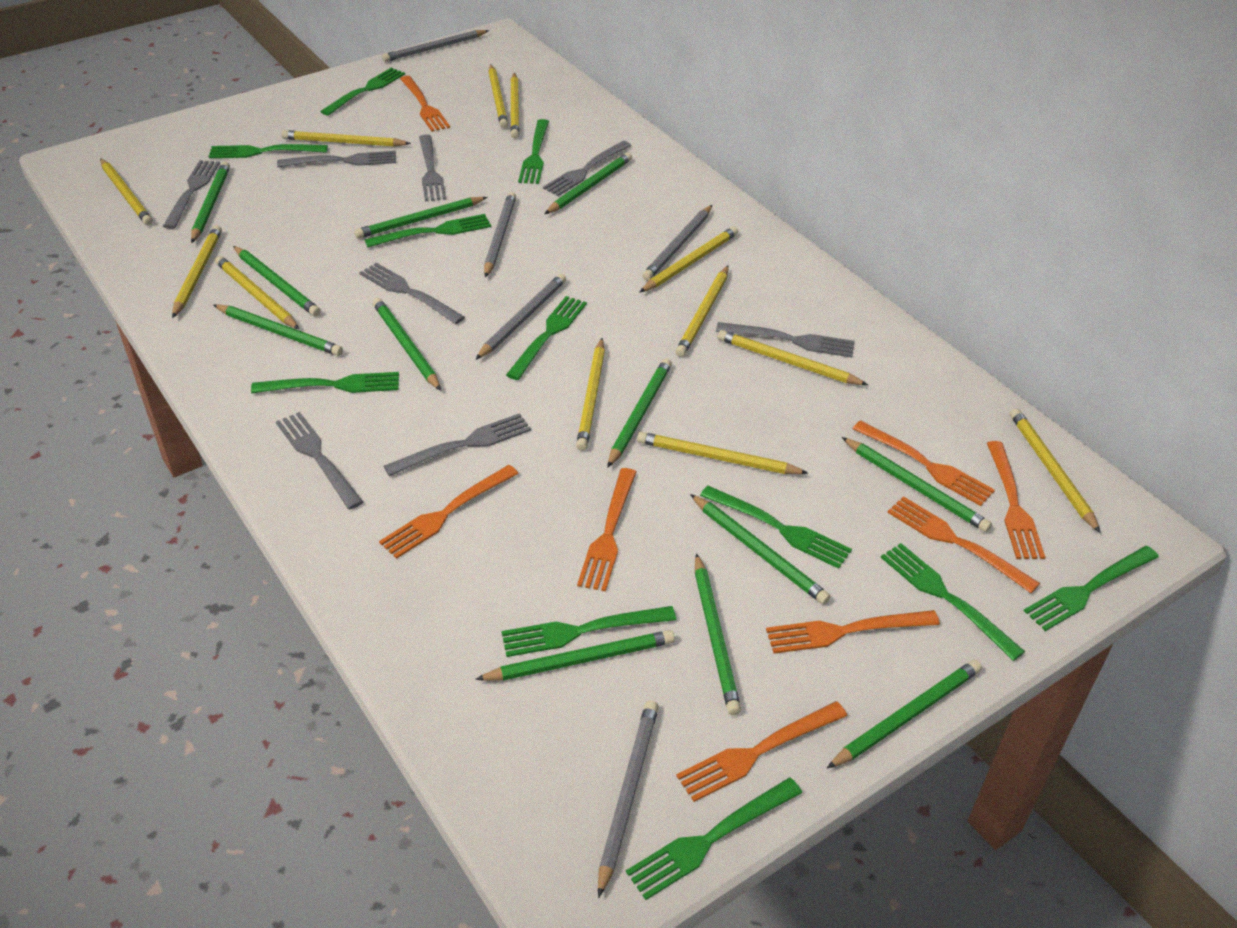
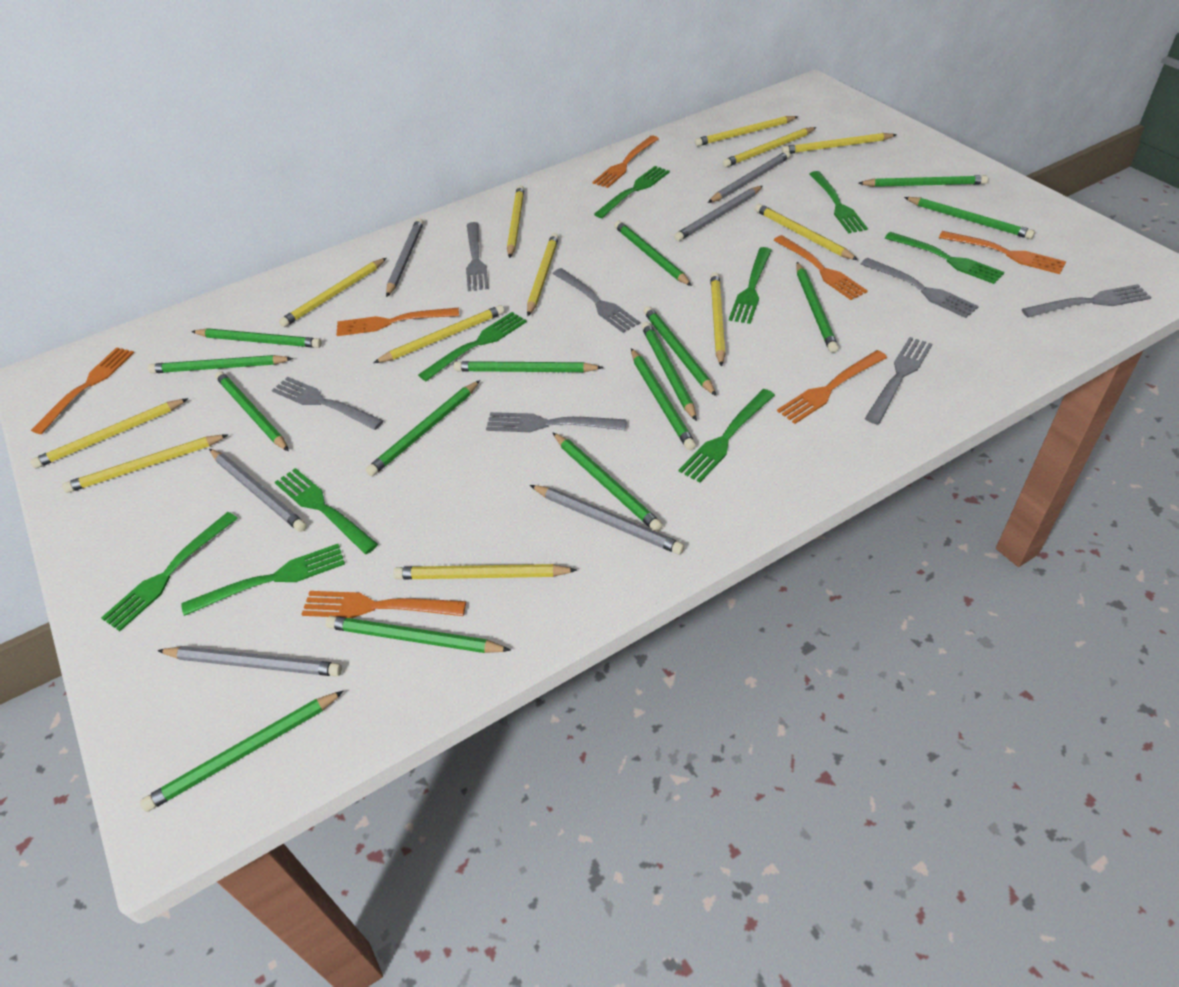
green fork: [208,144,328,158] [251,372,399,393] [320,68,405,116] [365,214,491,247] [502,606,676,657] [506,296,587,380] [518,119,549,184] [626,777,802,900] [700,486,852,569] [881,543,1025,661] [1024,546,1159,631] = 11 -> [101,512,238,631] [181,544,345,616] [275,468,378,554] [418,312,527,381] [594,166,670,218] [679,389,775,483] [729,247,772,324] [810,171,868,233] [885,232,1004,284] = 9
green pencil: [191,162,230,243] [214,304,343,356] [233,246,321,316] [354,197,487,239] [373,298,441,391] [475,630,675,681] [545,152,632,214] [607,358,672,468] [690,494,831,604] [695,553,741,715] [827,660,982,769] [842,437,992,532] = 12 -> [140,691,344,812] [148,355,293,373] [191,328,322,348] [215,371,289,451] [326,616,511,653] [366,380,480,476] [454,361,604,372] [553,433,663,532] [614,221,692,286] [631,348,696,450] [642,322,697,421] [644,306,716,396] [796,262,839,353] [858,175,988,187] [904,197,1035,239] = 15
grey fork: [163,160,220,229] [276,412,363,510] [277,151,396,167] [360,263,465,324] [384,413,531,476] [419,135,446,201] [543,141,631,196] [716,322,855,358] = 8 -> [272,377,384,430] [466,222,489,292] [486,412,627,432] [553,268,640,333] [861,258,979,318] [865,337,932,424] [1022,284,1151,317] = 7
grey pencil: [382,30,489,62] [475,274,566,360] [484,192,516,278] [598,700,659,898] [642,205,712,280] = 5 -> [157,646,342,677] [209,449,307,532] [386,218,424,297] [530,485,684,554] [674,186,762,241] [708,151,791,203] = 6
orange fork: [379,465,519,559] [400,76,450,132] [577,468,637,592] [676,701,847,802] [766,610,940,654] [853,420,995,506] [887,496,1040,593] [987,441,1045,559] = 8 -> [31,347,134,434] [301,591,466,618] [336,308,459,336] [593,136,659,188] [774,235,868,300] [777,350,887,424] [939,231,1066,274] = 7

